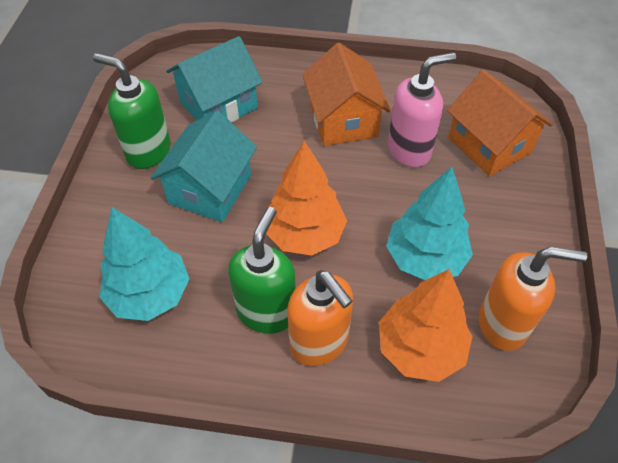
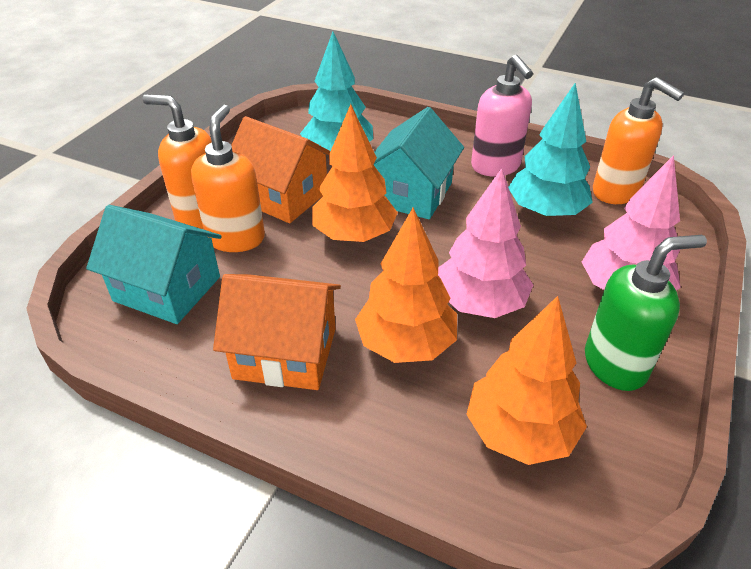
green soap dispenser: [93,53,171,169] [228,207,296,334] = 2 -> [585,235,707,391] = 1
orange soap dispenser: [287,270,353,366] [479,246,587,351] = 2 -> [143,94,212,229] [191,105,265,252] [593,77,684,204] = 3
orange tree: [266,141,347,256] [379,269,473,382] = 2 -> [312,104,398,242] [355,208,457,363] [466,296,587,465] = 3
pink tree: none = 0 -> [438,168,533,318] [582,155,681,290] = 2

